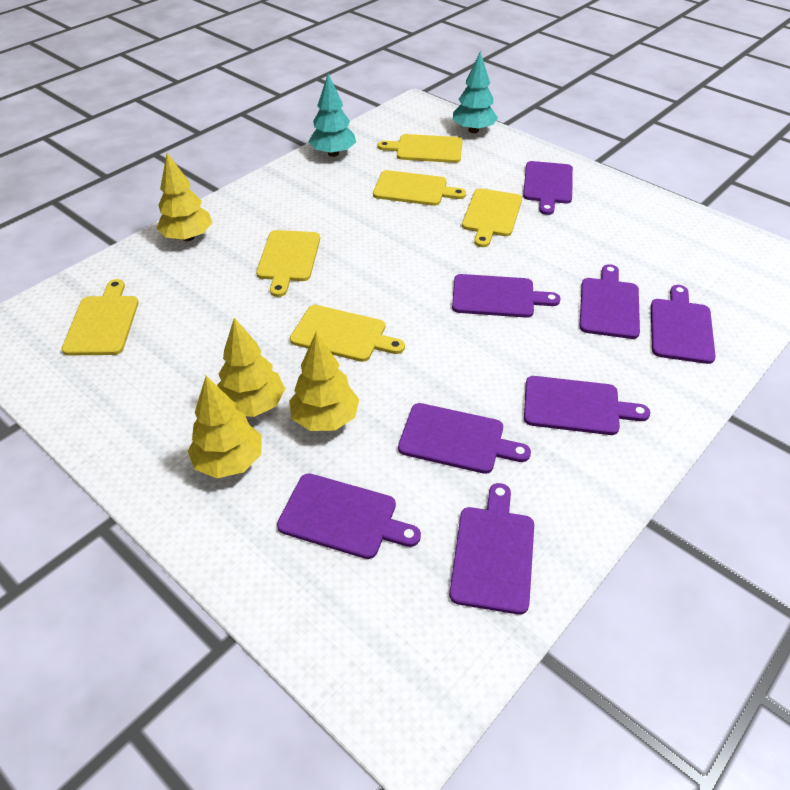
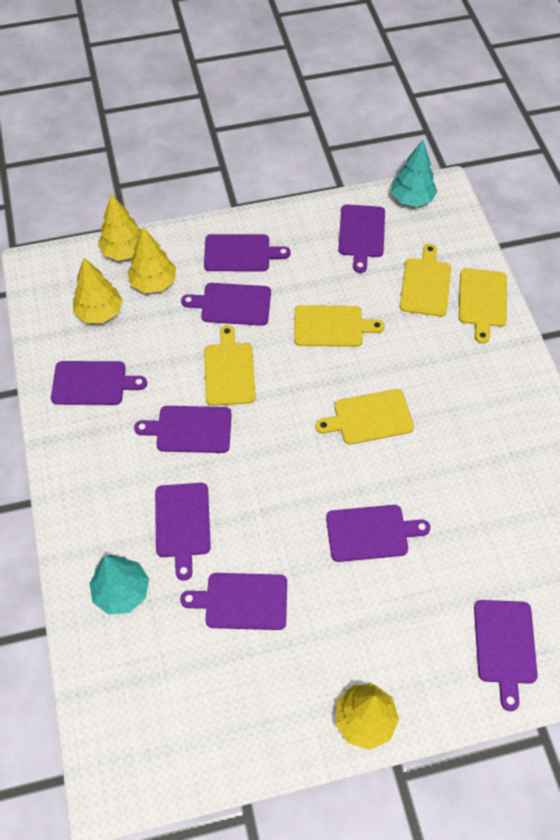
purple cutting board: [277,473,421,559] [398,403,531,474] [449,483,534,615] [452,274,561,318] [523,161,573,215] [524,376,650,435] [579,264,640,339] [651,285,716,364] = 8 -> [51,361,147,405] [134,406,232,453] [155,483,211,581] [180,573,287,630] [181,283,271,326] [204,234,291,271] [326,505,430,562] [338,204,385,273] [474,600,538,711] = 9
yellow cutting board: [62,279,139,356] [256,230,320,297] [290,305,405,362] [373,170,466,206] [378,134,463,163] [462,188,522,247] = 6 -> [204,325,256,406] [294,305,385,347] [315,389,414,445] [400,244,451,317] [459,268,507,344] = 5

